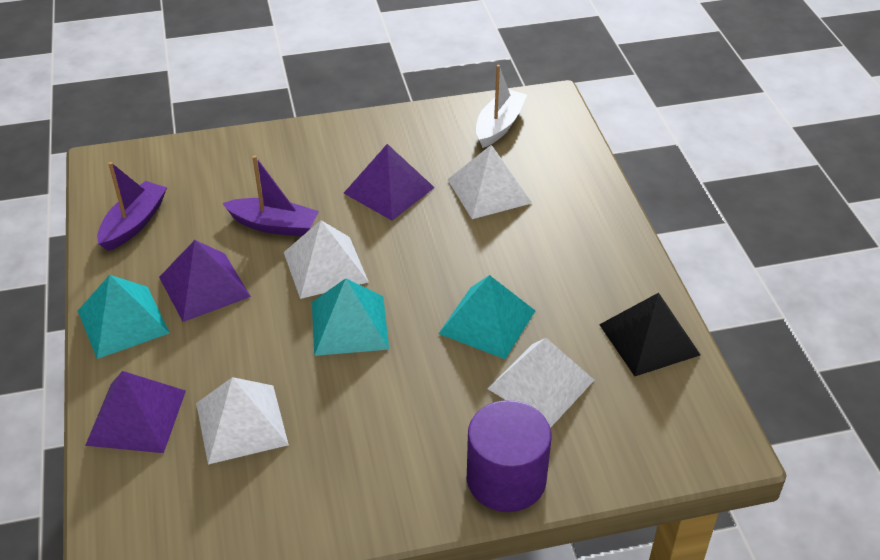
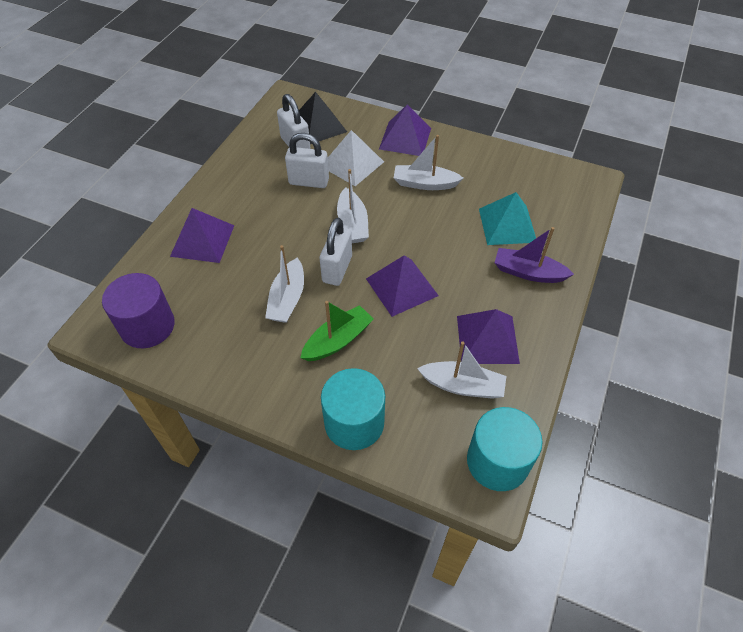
green boat: none = 0 -> [300,301,373,361] = 1
purple boat: [97,162,167,251] [222,156,319,237] = 2 -> [495,227,574,283] = 1
purple pyramid: [85,371,186,453] [159,240,251,322] [344,144,435,221] = 3 -> [170,208,235,263] [366,256,439,317] [379,105,431,156] [457,309,520,364] = 4
turquoise cylinder: none = 0 -> [321,368,385,450] [467,407,543,491] = 2
turquoise pyramid: [78,275,170,359] [312,278,389,356] [439,275,535,359] = 3 -> [479,192,536,245] = 1
white boat: [476,65,527,148] = 1 -> [265,245,304,323] [337,169,369,243] [394,135,463,190] [417,341,506,399] = 4
white padlock: none = 0 -> [277,94,311,149] [285,133,329,188] [320,218,352,286] = 3
white pyramid: [196,377,289,464] [284,220,369,299] [447,145,532,219] [488,338,594,427] = 4 -> [328,130,384,186] = 1

